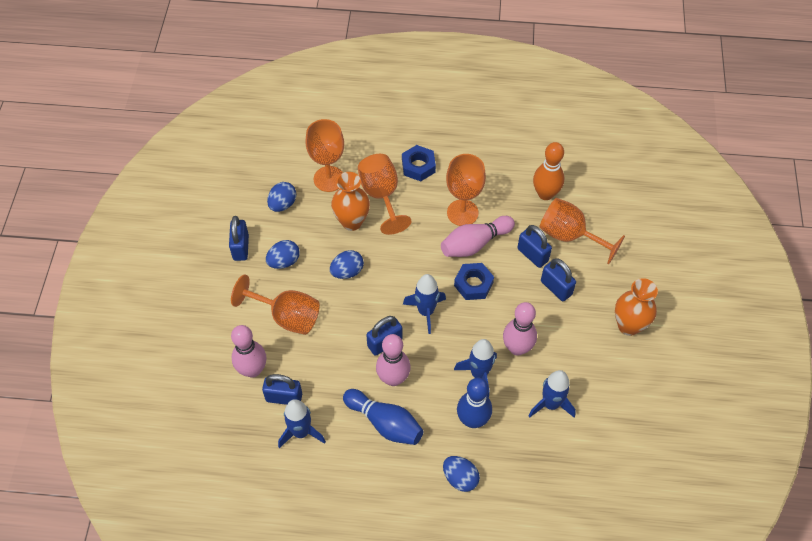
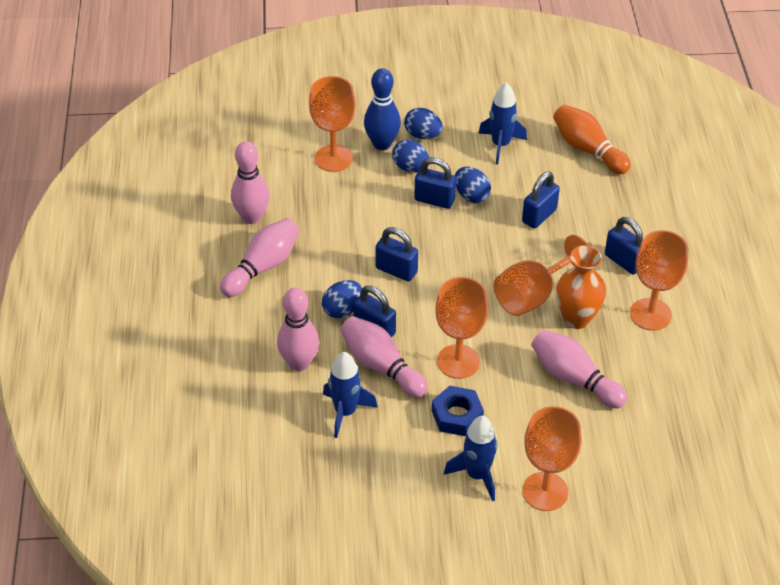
blue bowling pin: [343,389,424,445] [457,378,492,428] = 2 -> [364,68,401,150] = 1
blue nut: [402,145,436,181] [454,263,494,300] = 2 -> [432,386,484,436] = 1
blue rocket: [278,399,326,448] [403,274,446,334] [454,339,497,397] [529,370,576,418] = 4 -> [323,352,378,438] [444,416,498,501] [478,83,527,164] = 3
orange vase: [331,172,370,231] [615,278,658,336] = 2 -> [556,245,606,329] = 1
pink bowling pin: [231,325,267,378] [376,334,411,386] [441,216,515,257] [503,302,537,356] = 4 -> [220,218,299,297] [231,141,270,224] [277,288,319,371] [340,316,428,398] [531,330,627,408] = 5

